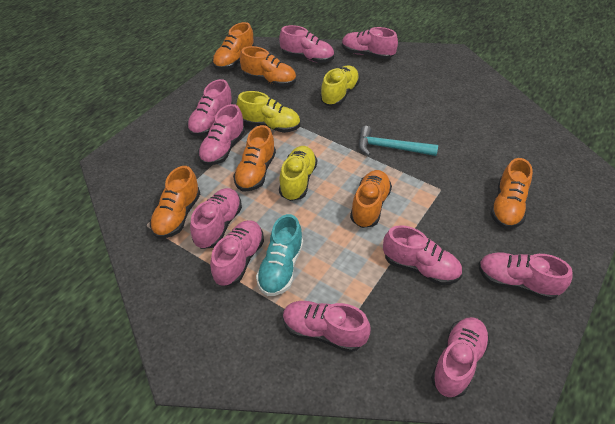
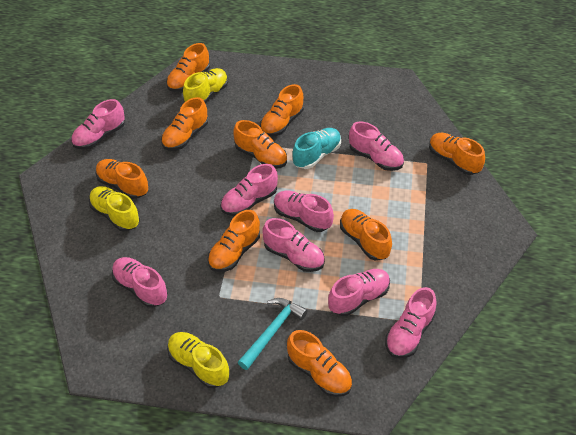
orange shoe: [150,166,200,238] [212,22,254,70] [233,125,276,191] [240,46,296,86] [350,170,392,228] [490,158,533,229] = 6 -> [96,159,149,199] [161,97,208,150] [166,43,210,92] [208,210,260,272] [234,120,287,169] [260,84,304,136] [287,330,352,397] [340,209,392,260] [429,133,485,175] = 9
pink shoe: [187,79,233,136] [190,188,242,249] [198,104,245,165] [210,220,264,286] [279,25,334,63] [283,301,370,352] [342,27,398,59] [383,225,462,285] [431,317,490,397] [478,252,573,300] = 10 -> [71,99,125,149] [112,257,168,308] [220,164,278,216] [262,218,325,272] [274,191,334,232] [328,269,390,316] [349,122,404,171] [385,287,437,358] = 8

